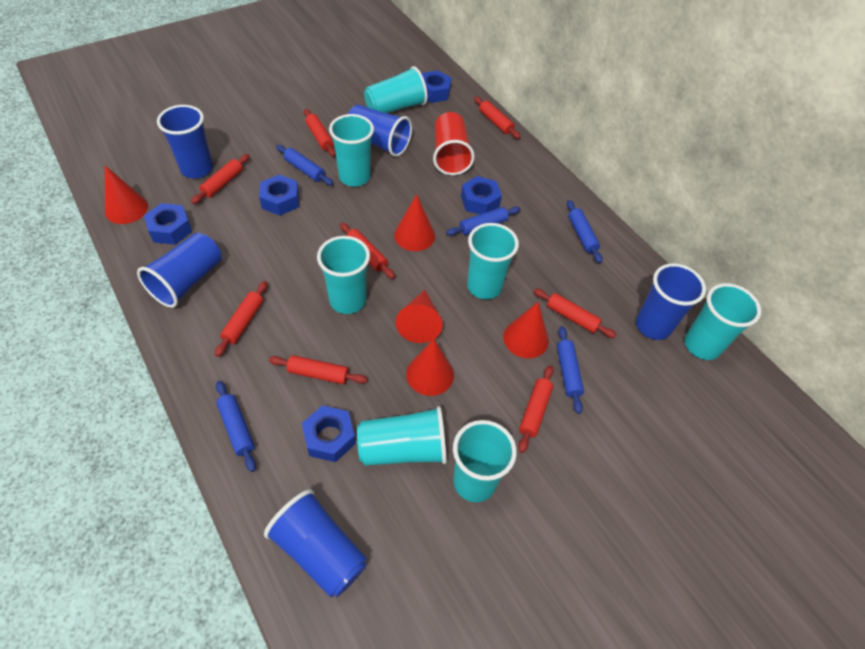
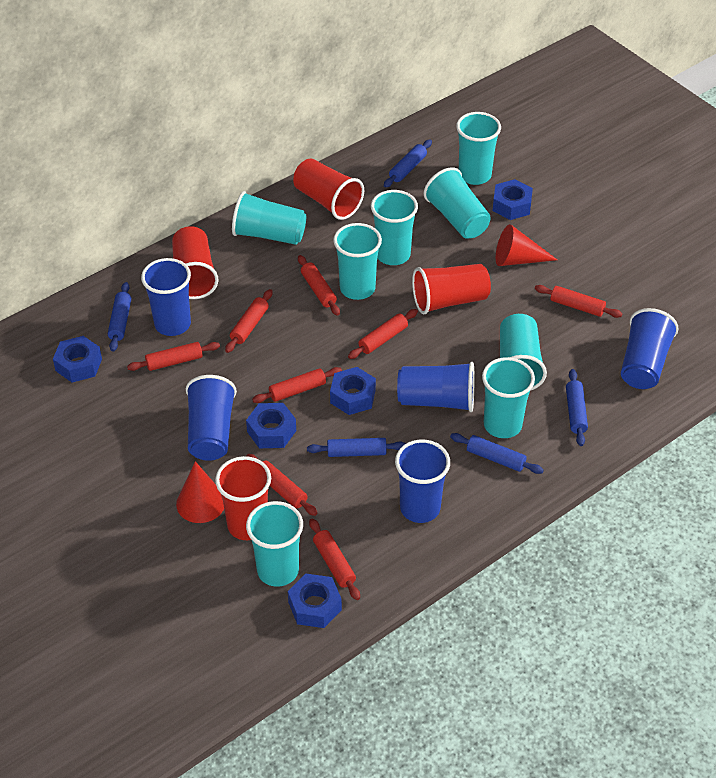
red cone: [105,166,148,224] [394,194,435,251] [395,290,443,343] [406,339,454,396] [503,302,549,358] = 5 -> [176,461,224,523] [496,224,557,266] = 2
red cup: [433,112,475,175] = 1 -> [172,226,219,299] [215,456,271,540] [293,159,364,220] [412,264,491,315] = 4
turquoise cup: [317,236,370,314] [329,114,374,187] [357,406,447,466] [364,66,428,113] [453,420,517,502] [467,223,519,299] [685,283,761,360] = 7 -> [232,191,306,245] [246,501,303,587] [333,223,382,300] [371,190,418,265] [424,167,491,239] [456,112,501,185] [482,357,535,438] [500,314,547,391] = 8

